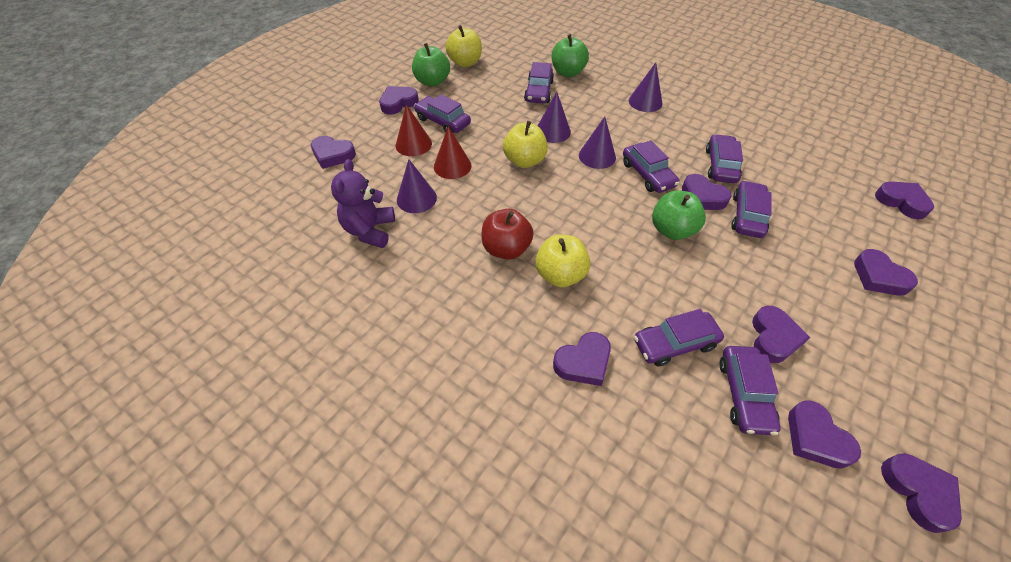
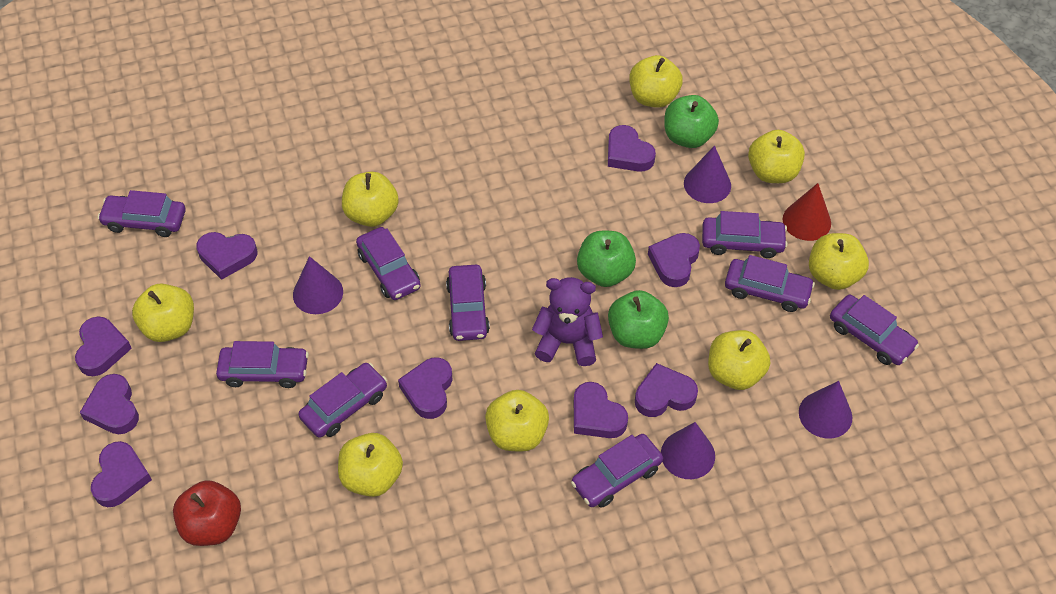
purple car: [414,94,471,133] [524,62,554,103] [623,140,679,193] [634,309,724,366] [706,134,743,183] [719,346,781,435] [731,180,772,238] = 7 -> [98,190,186,237] [216,341,309,388] [298,363,387,438] [356,227,421,300] [446,265,490,341] [571,434,663,508] [702,211,788,258] [725,255,815,312] [830,295,919,365] = 9
red cone: [396,104,432,156] [434,126,471,179] = 2 -> [783,183,831,241] = 1
yellow apple: [445,25,482,67] [503,121,548,168] [535,234,590,287] = 3 -> [132,283,194,342] [338,433,403,497] [342,172,399,227] [485,390,549,452] [630,55,683,108] [708,330,770,390] [748,130,805,183] [809,233,869,290] = 8

